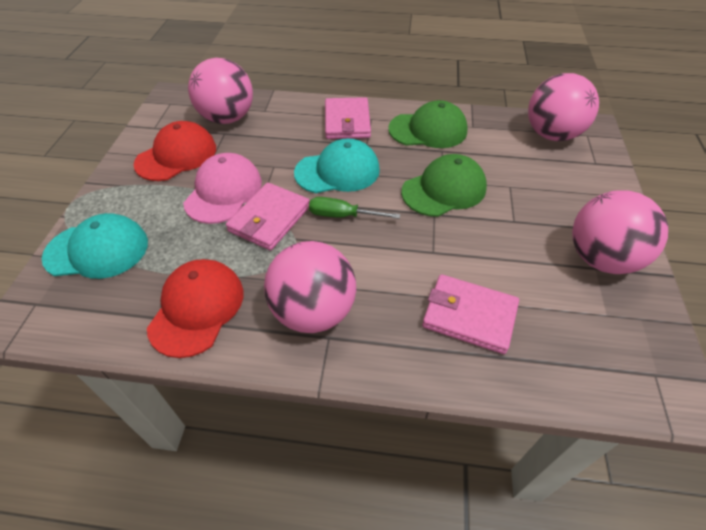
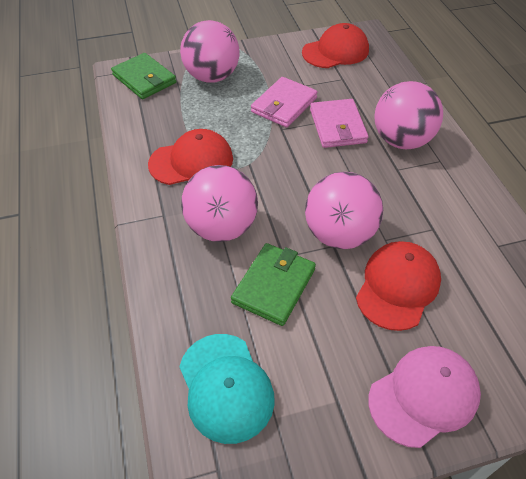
green cap: [388,100,468,148] [401,154,487,217] = 2 -> none = 0
green screwdriver: [309,197,400,219] = 1 -> none = 0
green wallet: none = 0 -> [111,53,176,99] [231,243,316,326] = 2
pink wallet: [226,183,310,250] [325,97,371,139] [422,274,519,354] = 3 -> [251,77,318,128] [310,99,369,148] = 2
red cap: [134,121,216,181] [147,259,244,358] = 2 -> [148,129,233,185] [302,23,369,68] [356,241,441,331] = 3
turquoise cap: [42,213,148,279] [294,139,380,193] = 2 -> [179,334,275,444] = 1

